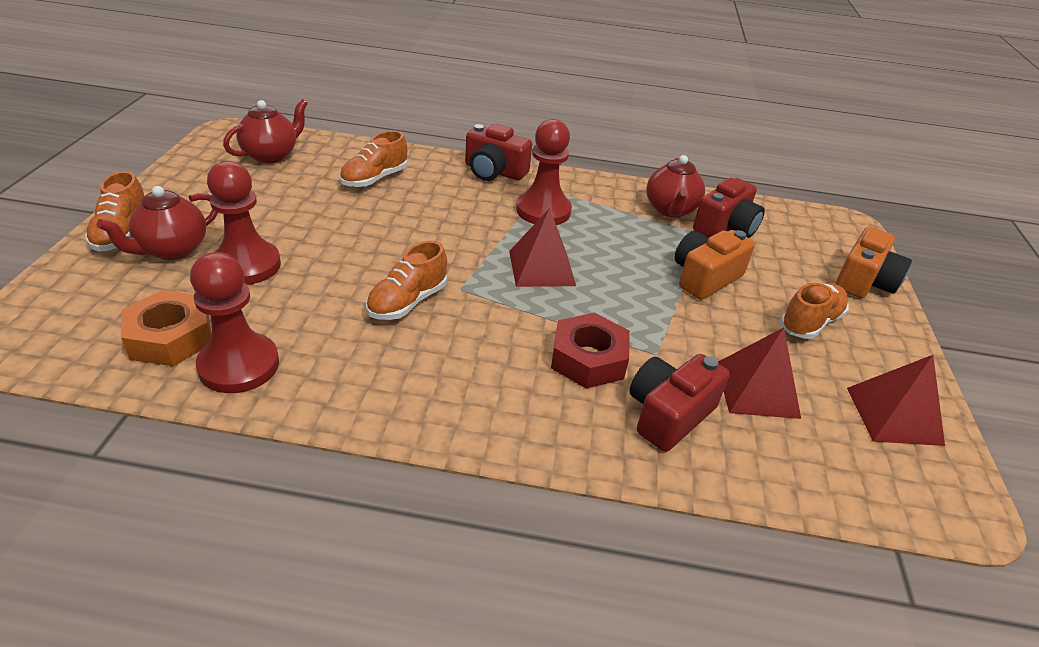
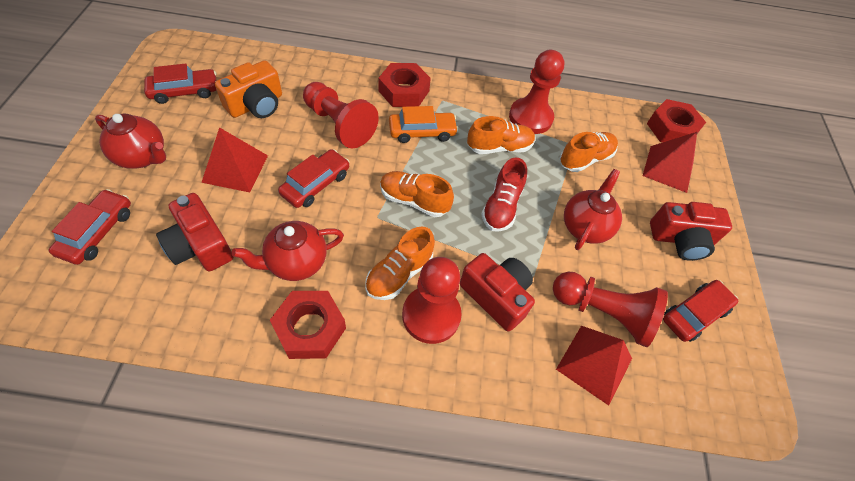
orange camera: [675,230,755,300] [835,227,912,298] = 2 -> [215,60,282,118] = 1
orange car: none = 0 -> [389,106,458,143] = 1
orange nut: [121,290,212,366] = 1 -> none = 0
red car: none = 0 -> [49,189,131,265] [144,63,216,104] [278,149,349,208] [663,280,738,342] = 4
red nut: [551,313,630,389] = 1 -> [270,291,346,359] [379,63,431,107] [647,99,706,142] = 3
red pawn: [190,252,279,393] [207,161,281,285] [516,119,572,225] = 3 -> [303,82,379,148] [402,257,462,344] [509,50,565,134] [553,272,668,347] = 4
red shoe: none = 0 -> [481,157,527,232] = 1

